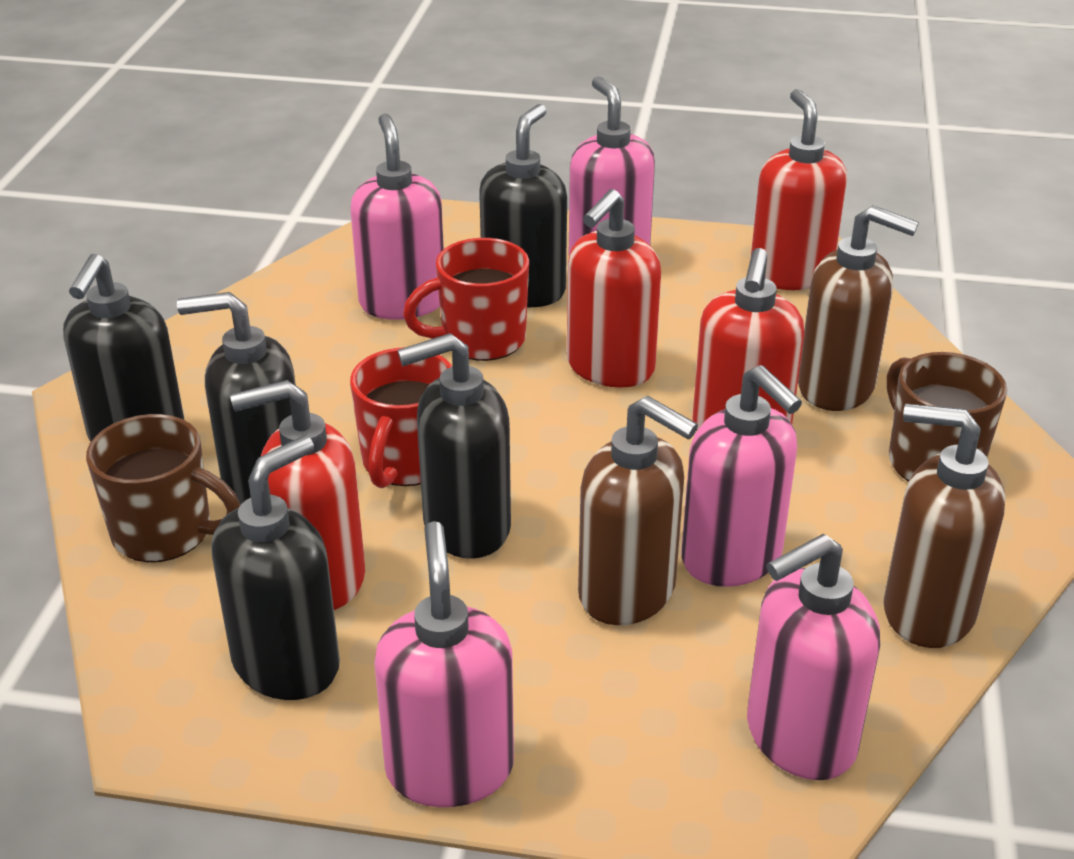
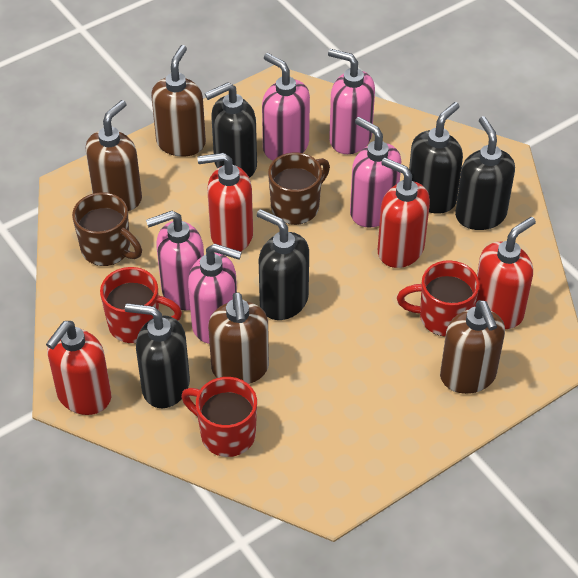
brown soap dispenser: [578,396,698,625] [798,205,919,411] [883,404,1005,648] = 3 -> [86,100,142,211] [151,45,206,157] [208,292,269,384] [440,300,505,394] = 4
red mug: [350,348,452,488] [403,238,529,361] = 2 -> [100,267,182,343] [181,377,257,457] [397,260,480,336] = 3

